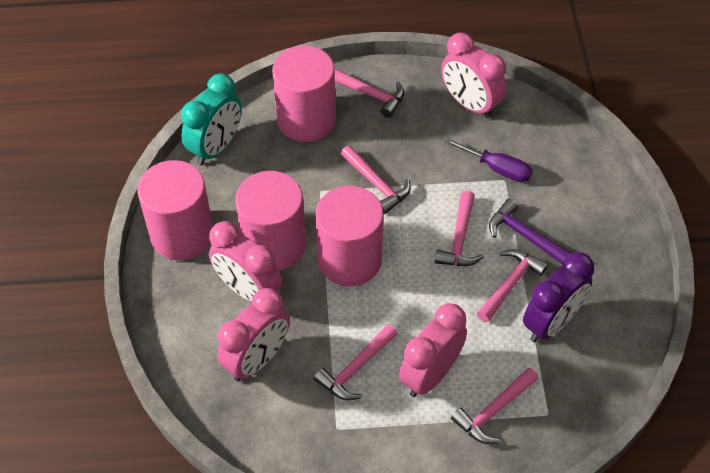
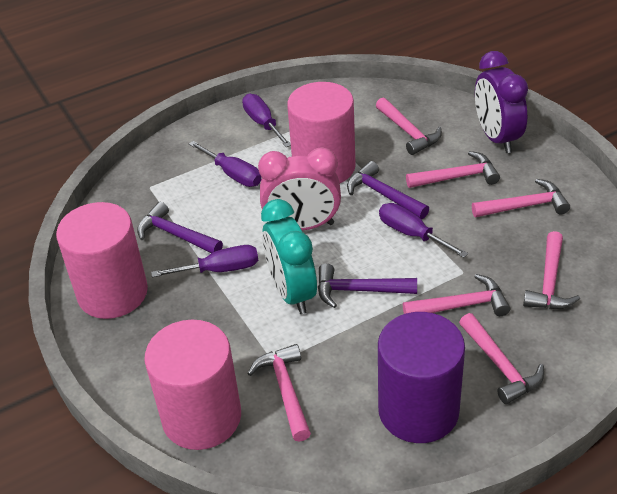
pink clock: [209,221,282,302] [217,288,290,381] [399,303,467,397] [441,32,506,119] = 4 -> [258,147,341,230] = 1
pink cylinder: [137,160,213,260] [235,171,306,270] [272,46,336,142] [316,186,384,286] = 4 -> [56,202,148,319] [145,320,241,450] [287,82,356,183] = 3
pink hammer: [313,324,398,400] [335,69,404,118] [341,145,411,214] [435,191,483,266] [451,368,538,444] [477,249,548,323] = 6 -> [247,344,311,442] [376,98,442,155] [403,274,510,316] [406,151,500,188] [459,313,544,404] [472,179,570,217] [523,231,580,309] = 7
purple cylinder: none = 0 -> [378,312,465,443] = 1
purple hammer: [489,198,571,265] = 1 -> [137,202,223,253] [318,264,417,308] [347,161,429,219] = 3
purple screwdriver: [445,138,533,182] = 1 -> [151,245,258,277] [189,141,261,187] [242,94,291,147] [379,203,468,258] = 4

